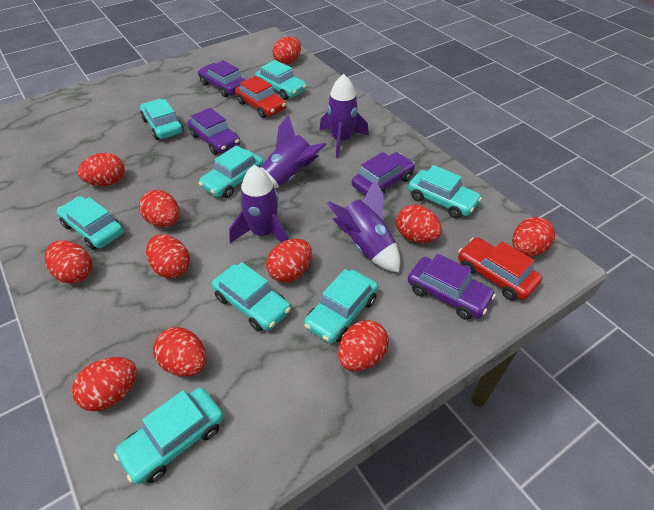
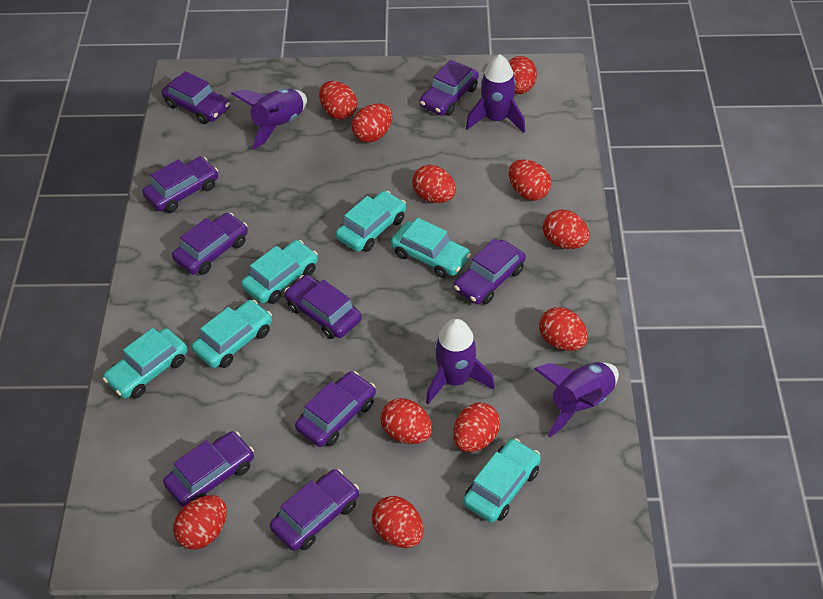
purple car: [188,108,240,155] [198,61,245,97] [352,152,415,196] [408,254,496,320] = 4 -> [142,157,218,213] [162,71,230,124] [163,431,254,507] [172,213,248,275] [270,469,359,551] [284,275,362,339] [295,371,376,447] [420,60,479,116] [454,238,526,304] = 9
red car: [235,76,286,118] [458,237,542,301] = 2 -> none = 0
turquoise car: [56,196,124,250] [114,388,224,484] [140,99,184,140] [199,145,264,198] [212,262,291,331] [255,60,306,100] [304,269,378,344] [408,165,482,218] = 8 -> [103,328,188,399] [192,300,272,368] [241,240,318,304] [336,191,406,252] [391,218,471,278] [463,438,541,523] = 6

